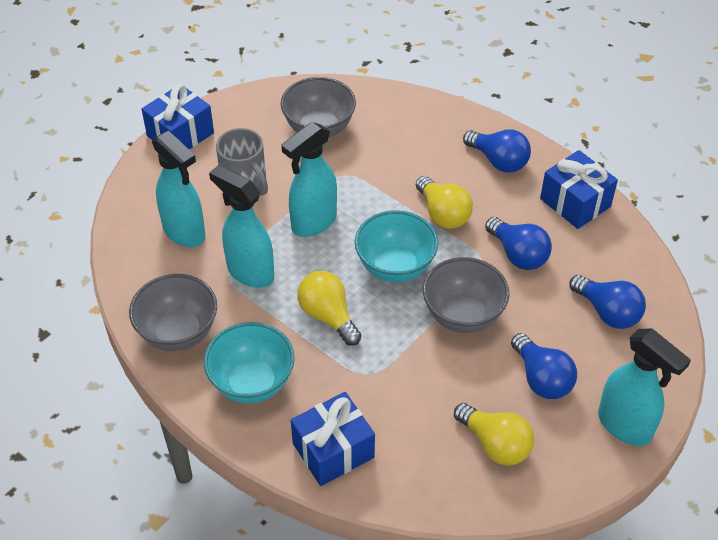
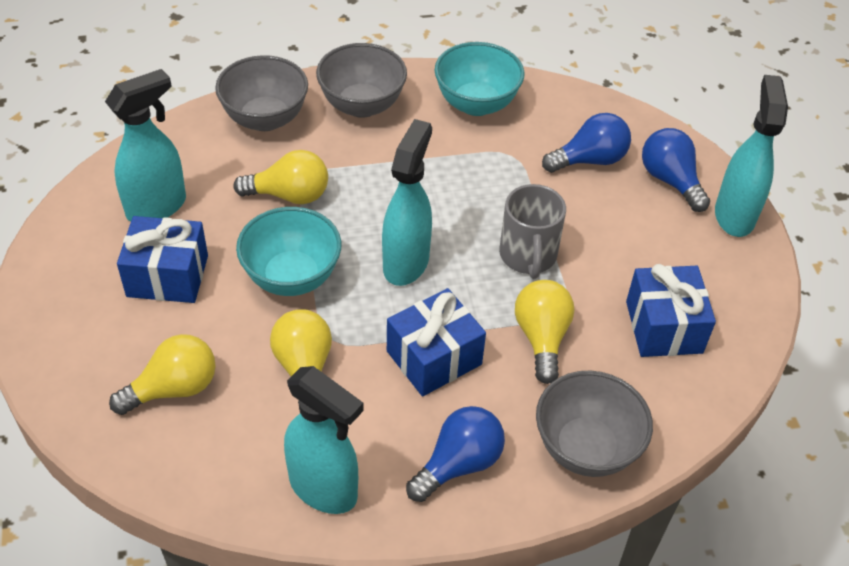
blue light bulb: [463,129,531,173] [485,217,552,270] [511,333,577,399] [569,275,646,329] = 4 -> [406,406,505,502] [542,113,631,173] [642,128,710,212] = 3
yellow light bulb: [297,271,362,346] [416,176,473,229] [454,403,534,465] = 3 -> [109,334,216,415] [233,150,328,204] [270,309,332,404] [515,280,574,384] = 4

